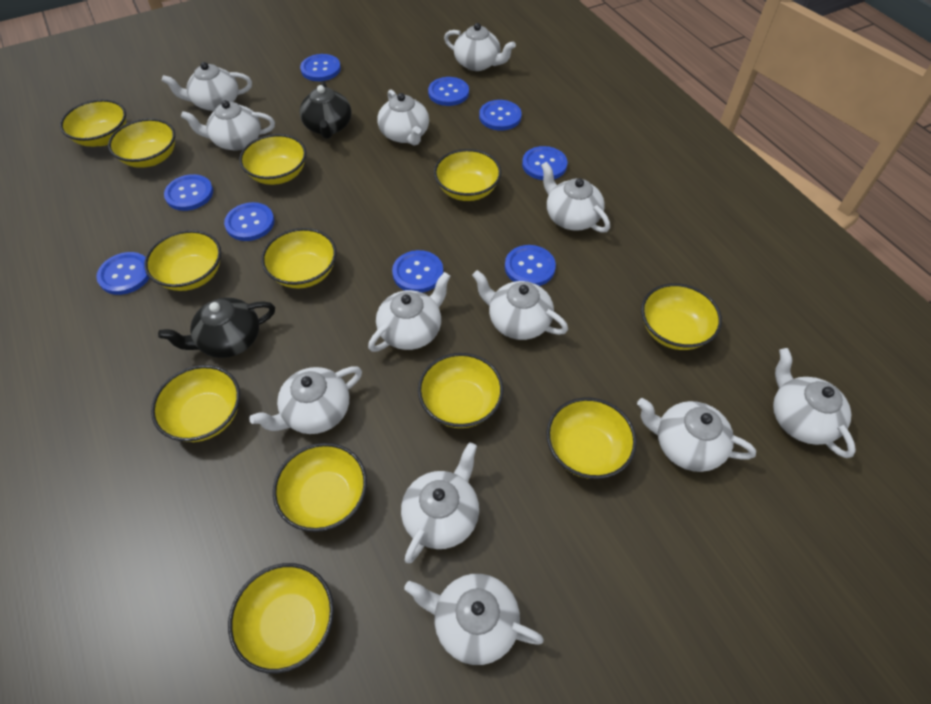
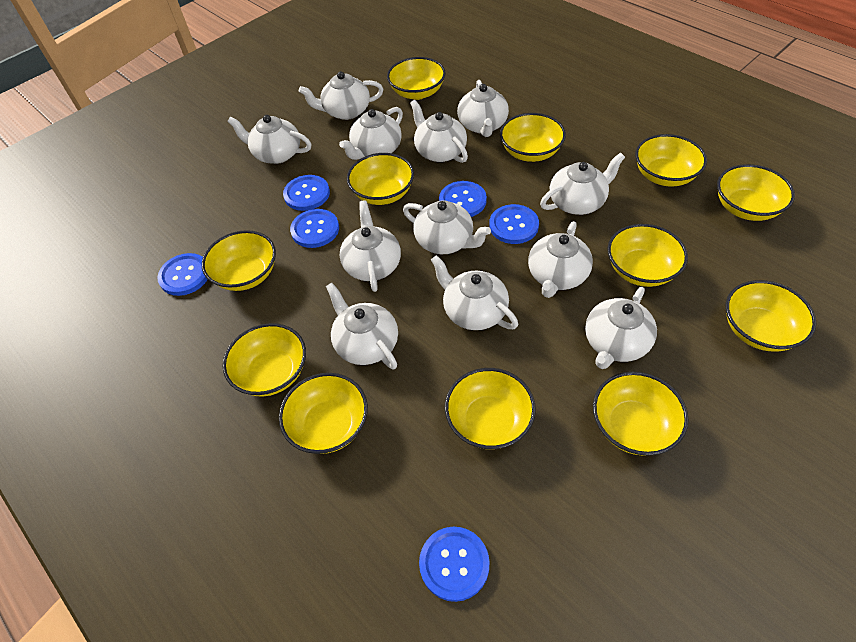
black teapot: [158,298,275,358] [299,81,351,139] = 2 -> none = 0
blue button: [96,252,149,295] [164,174,213,211] [224,202,274,241] [300,54,341,81] [392,250,443,293] [428,77,469,106] [479,100,522,131] [505,245,556,286] [522,146,567,180] = 9 -> [157,253,208,296] [283,175,330,211] [290,209,339,248] [419,527,490,602] [439,181,487,217] [489,204,539,244] = 6

